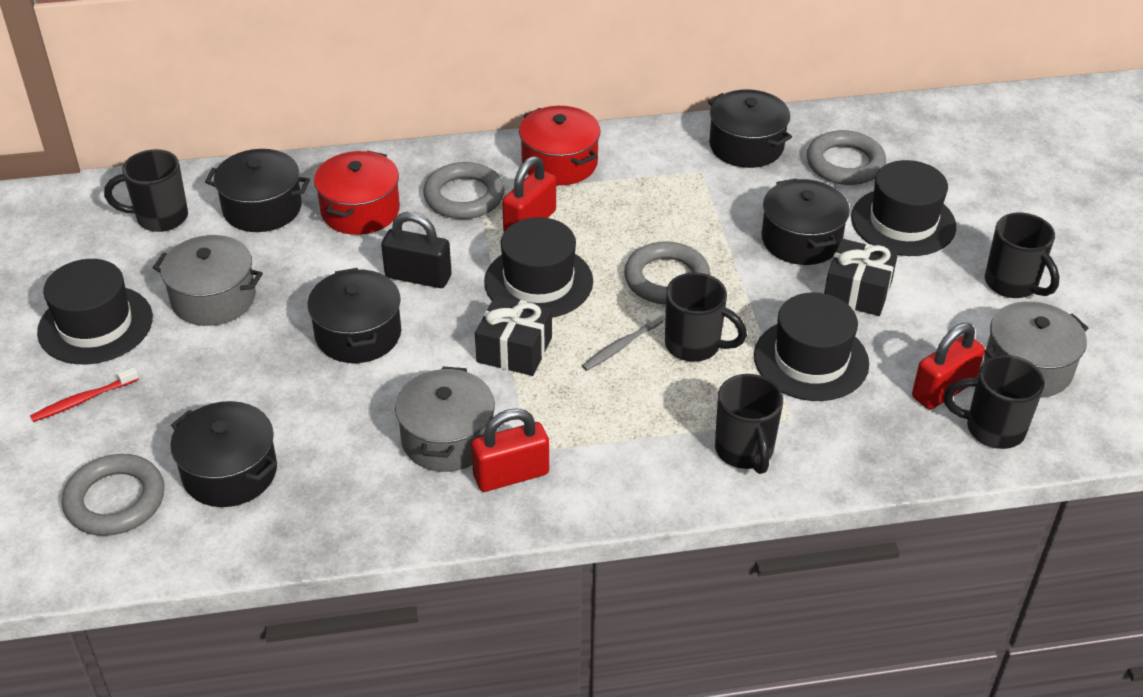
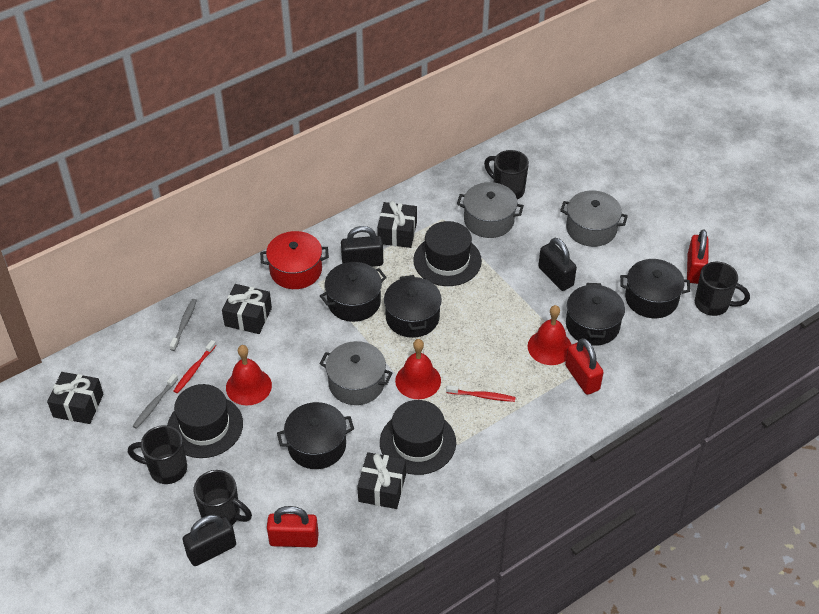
black gift: [475,295,552,376] [824,239,898,316] = 2 -> [47,372,103,424] [222,284,272,334] [357,452,406,509] [377,201,417,248] = 4
black hat: [37,259,153,364] [484,217,593,318] [754,292,869,401] [851,160,956,256] = 4 -> [167,384,243,458] [380,400,456,475] [413,221,482,286] = 3
black mug: [104,149,188,232] [665,272,747,362] [715,374,783,474] [944,355,1045,449] [985,213,1060,298] = 5 -> [128,425,187,484] [193,470,252,525] [484,150,529,200] [695,262,750,316] = 4
black padlock: [381,212,451,288] = 1 -> [183,515,236,566] [341,226,383,267] [538,238,577,291] = 3
grey ring: [62,454,164,536] [423,162,505,219] [624,241,710,305] [807,130,886,185] = 4 -> none = 0
grey toothbrush: [582,311,664,371] = 1 -> [133,374,178,429] [170,299,197,351] = 2
red bell: none = 0 -> [226,345,272,405] [395,339,441,399] [528,305,572,365] = 3
red pot: [314,151,400,235] [519,106,601,185] = 2 -> [260,231,329,289] = 1
red toothbrush: [30,367,139,422] = 1 -> [174,340,216,393] [446,385,515,402] = 2

